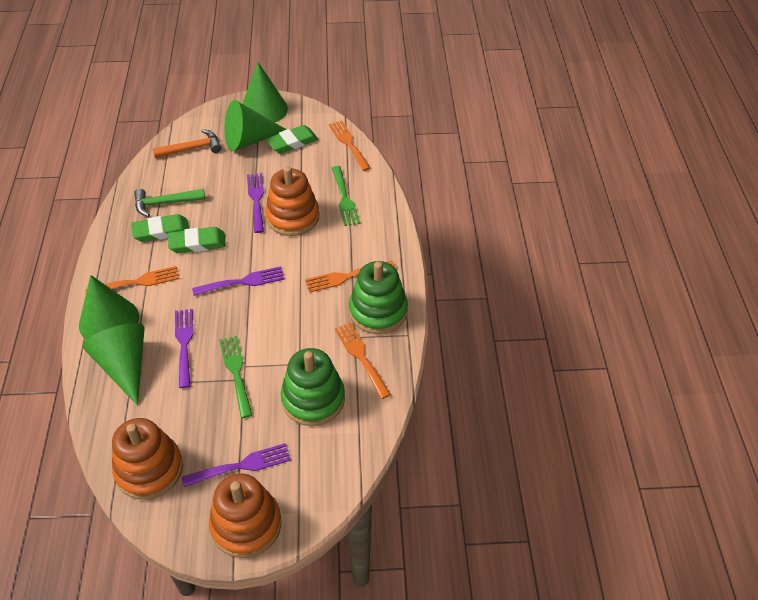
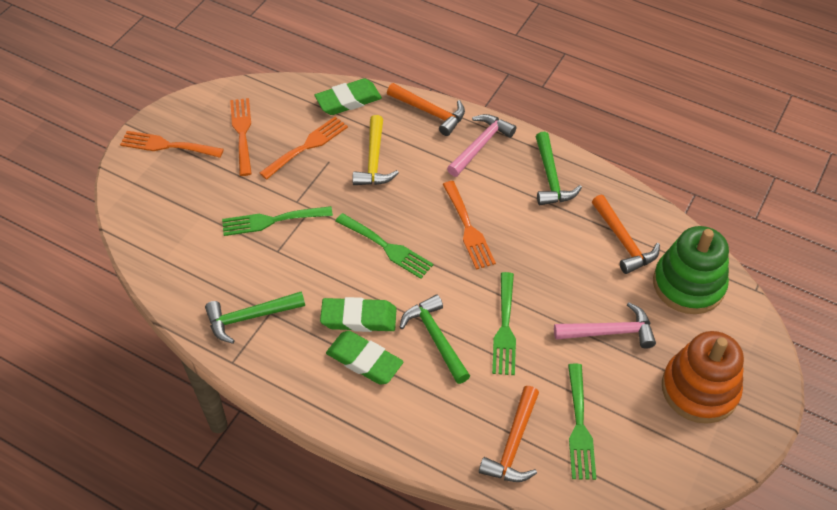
green cone: [79,275,139,340] [82,323,145,406] [224,100,287,151] [242,62,288,122] = 4 -> none = 0
green fork: [219,336,252,418] [332,166,360,226] = 2 -> [222,206,333,236] [335,213,433,279] [492,272,516,375] [568,364,596,480] = 4
green hammer: [134,189,205,217] = 1 -> [205,292,305,344] [399,295,470,384] [536,132,582,205] = 3
green stacking toy: [281,348,345,426] [349,261,408,334] = 2 -> [653,226,729,314] = 1
orange hammer: [152,129,221,158] = 1 -> [387,83,465,136] [479,386,539,482] [592,195,660,274] = 3
orange stacking toy: [112,418,183,500] [209,473,282,558] [265,166,320,236] = 3 -> [662,331,744,424] = 1
pink hammer: none = 0 -> [447,114,516,177] [554,302,656,349] = 2
purple fork: [175,309,193,388] [182,443,291,487] [192,266,285,296] [247,173,264,233] = 4 -> none = 0
yellow hammer: none = 0 -> [352,115,399,185] = 1

